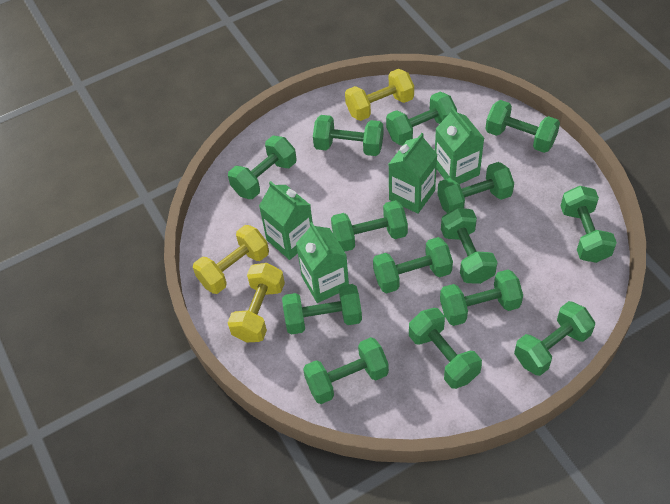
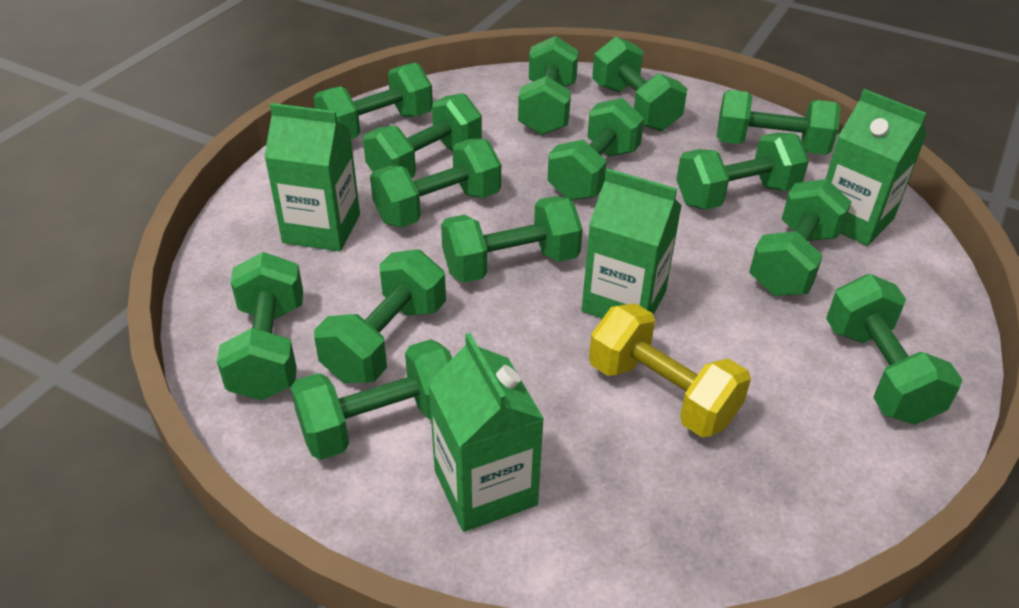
yellow dumbbell: [193,225,269,294] [227,263,285,342] [345,69,414,121] = 3 -> [589,303,751,437] = 1

